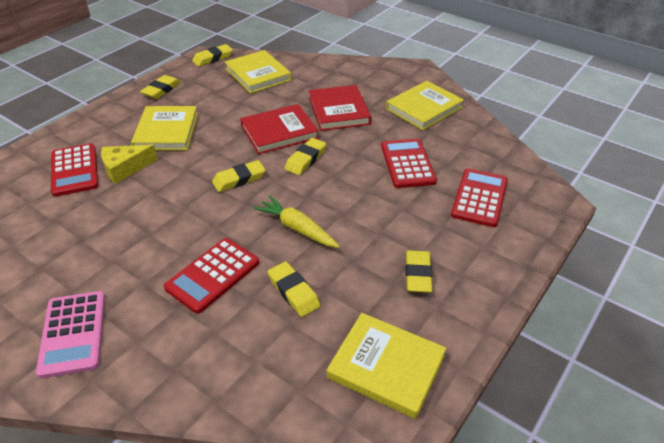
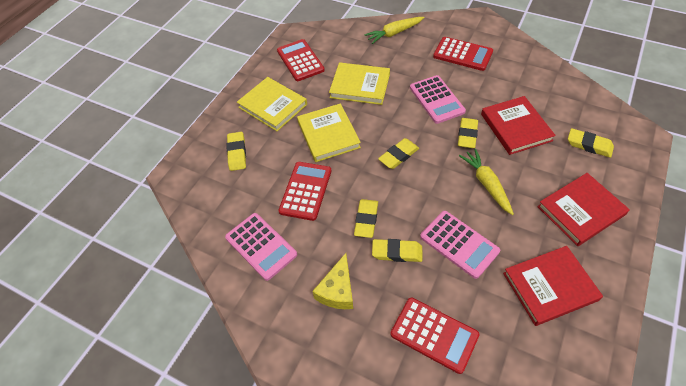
pink calculator: [36,291,105,379] = 1 -> [225,213,297,281] [410,75,466,124] [420,211,500,279] = 3
red book: [240,104,319,154] [309,85,371,131] = 2 -> [481,96,556,155] [503,246,603,326] [537,173,630,246] = 3
yellow book: [131,106,198,150] [225,50,292,94] [327,313,446,419] [386,81,464,130] = 4 -> [237,77,307,131] [297,103,361,162] [329,62,390,105] = 3
yellow carrot: [254,196,340,248] = 1 -> [364,17,424,44] [459,149,514,215] = 2

